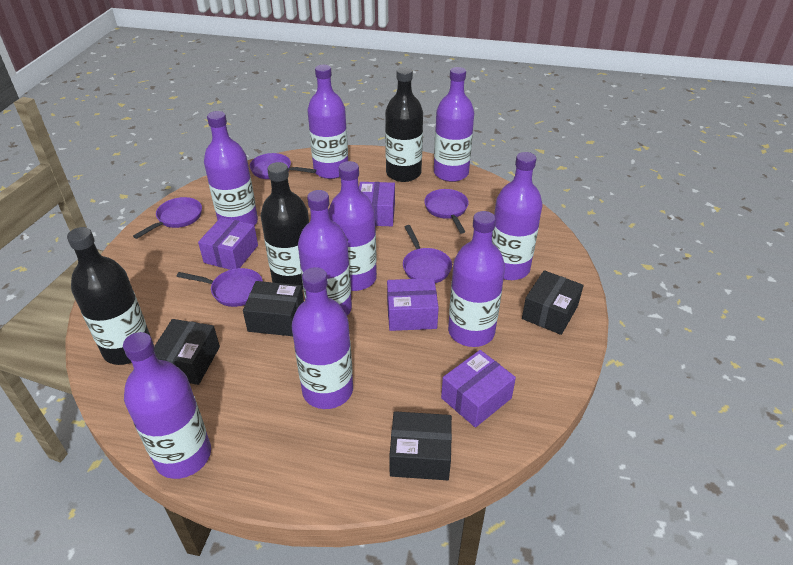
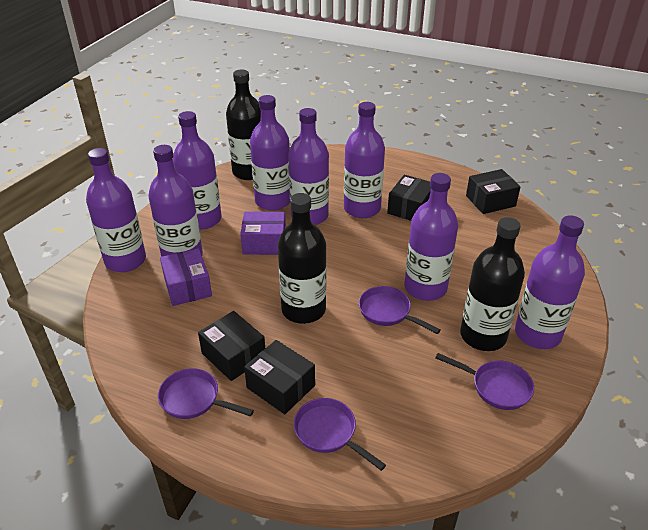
purple bottle: [123,332,211,479] [204,111,258,226] [291,267,353,409] [298,190,352,316] [307,65,348,179] [329,161,377,291] [434,67,474,182] [448,211,505,347] [492,152,543,280] = 9 -> [86,148,146,272] [148,145,203,257] [173,111,222,230] [250,95,290,211] [288,108,329,225] [344,102,385,218] [404,173,458,301] [515,215,585,349] = 8
purple box: [198,217,258,270] [359,182,395,226] [387,278,439,331] [441,350,516,428] = 4 -> [160,248,212,306] [240,212,286,255] = 2
purple pan: [133,197,202,239] [177,268,263,307] [250,153,316,179] [403,225,452,283] [424,189,469,234] = 5 -> [158,368,254,419] [294,398,386,471] [359,286,441,334] [435,353,534,410] = 4

